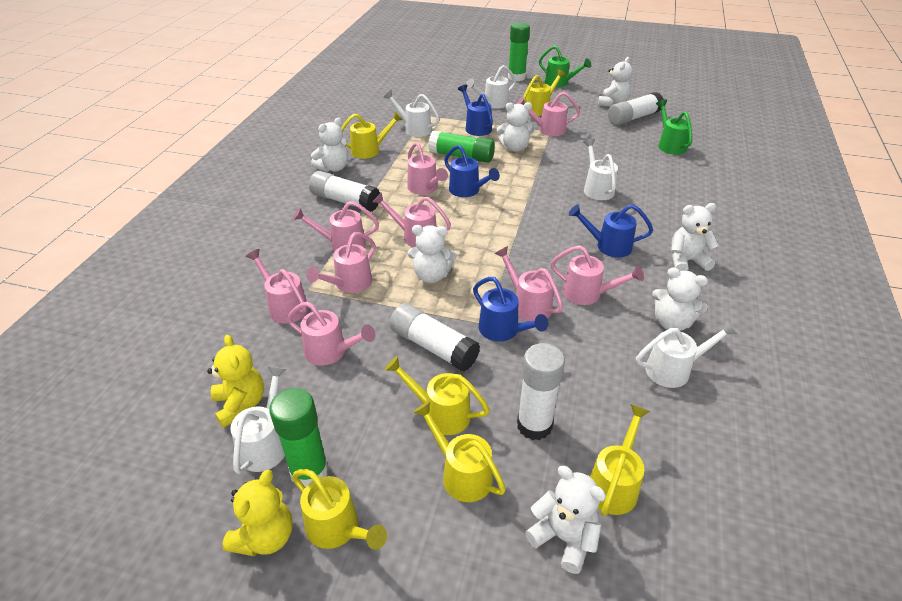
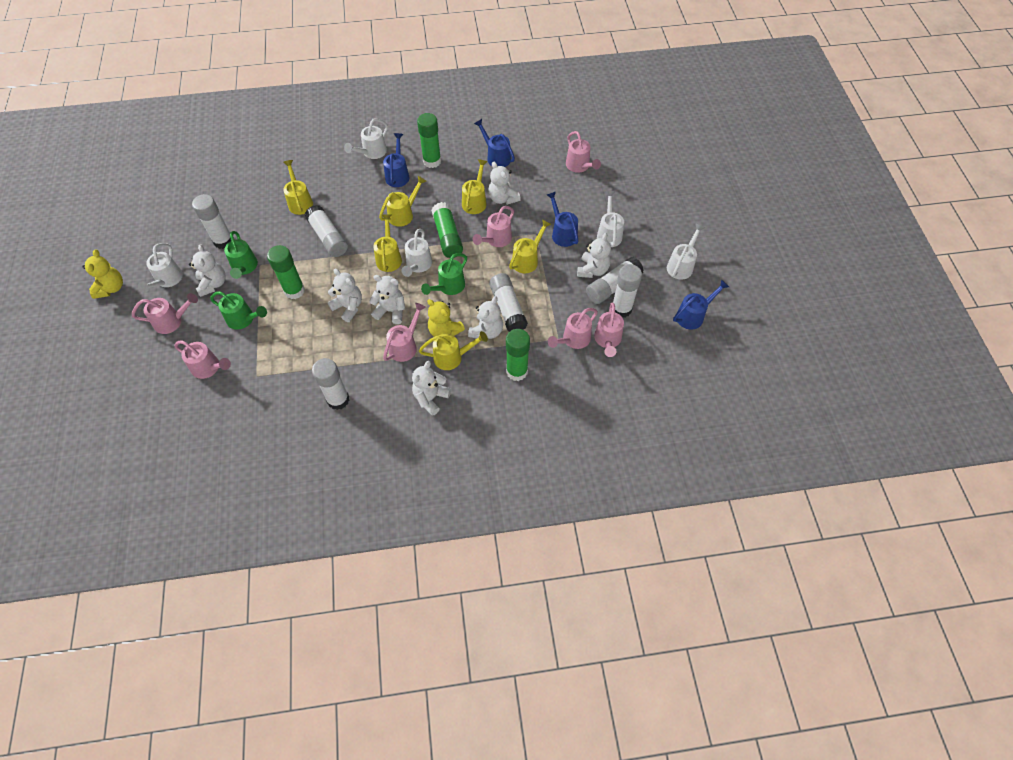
green glue stick: [269,388,329,487] [428,131,495,163] [508,22,530,81] = 3 -> [267,245,305,299] [417,113,441,168] [431,202,463,258] [506,329,530,381] = 4
green watering can: [539,46,591,87] [656,100,692,155] = 2 -> [210,291,267,330] [224,231,258,279] [421,253,467,295] = 3
pink watering can: [246,249,308,323] [287,302,376,366] [293,201,379,251] [306,232,375,293] [373,192,451,247] [407,142,448,195] [494,246,563,322] [516,92,580,136] [551,245,644,305] = 9 -> [132,293,198,334] [174,341,231,379] [383,303,426,362] [473,206,514,247] [548,308,598,349] [566,131,601,173] [594,303,624,357] = 7
white glue stick: [309,171,380,212] [390,303,480,371] [517,343,565,440] [608,92,664,125] = 4 -> [192,194,231,249] [305,205,348,257] [312,358,349,410] [489,273,528,332] [586,257,643,304] [613,264,642,318] = 6

